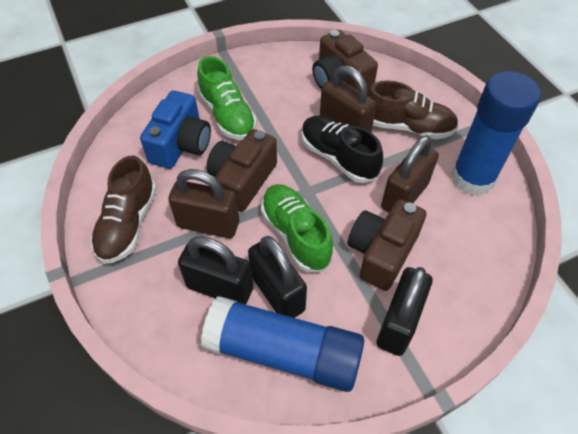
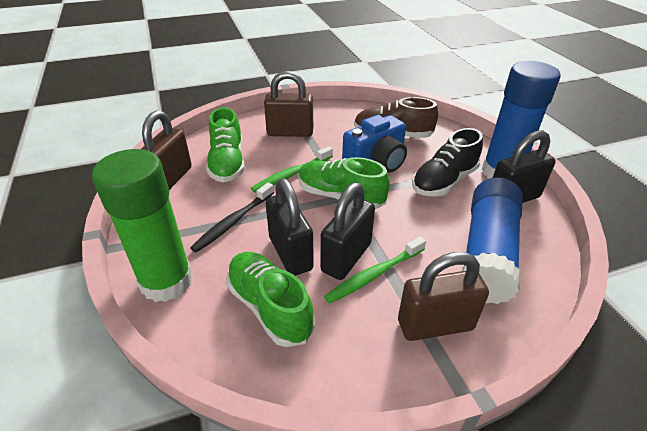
black toothbrush: none = 0 -> [190,182,274,253] = 1
brown camera: [206,129,277,212] [312,30,378,92] [348,199,426,291] = 3 -> none = 0
brown shoe: [91,156,157,264] [367,80,458,139] = 2 -> [354,97,438,138] = 1
green glue stick: none = 0 -> [92,149,193,302] = 1
green shoe: [197,56,257,140] [261,184,333,272] = 2 -> [206,107,245,182] [226,252,315,347] [298,157,390,209] = 3
green toothbrush: none = 0 -> [251,146,333,193] [324,237,426,304] = 2

